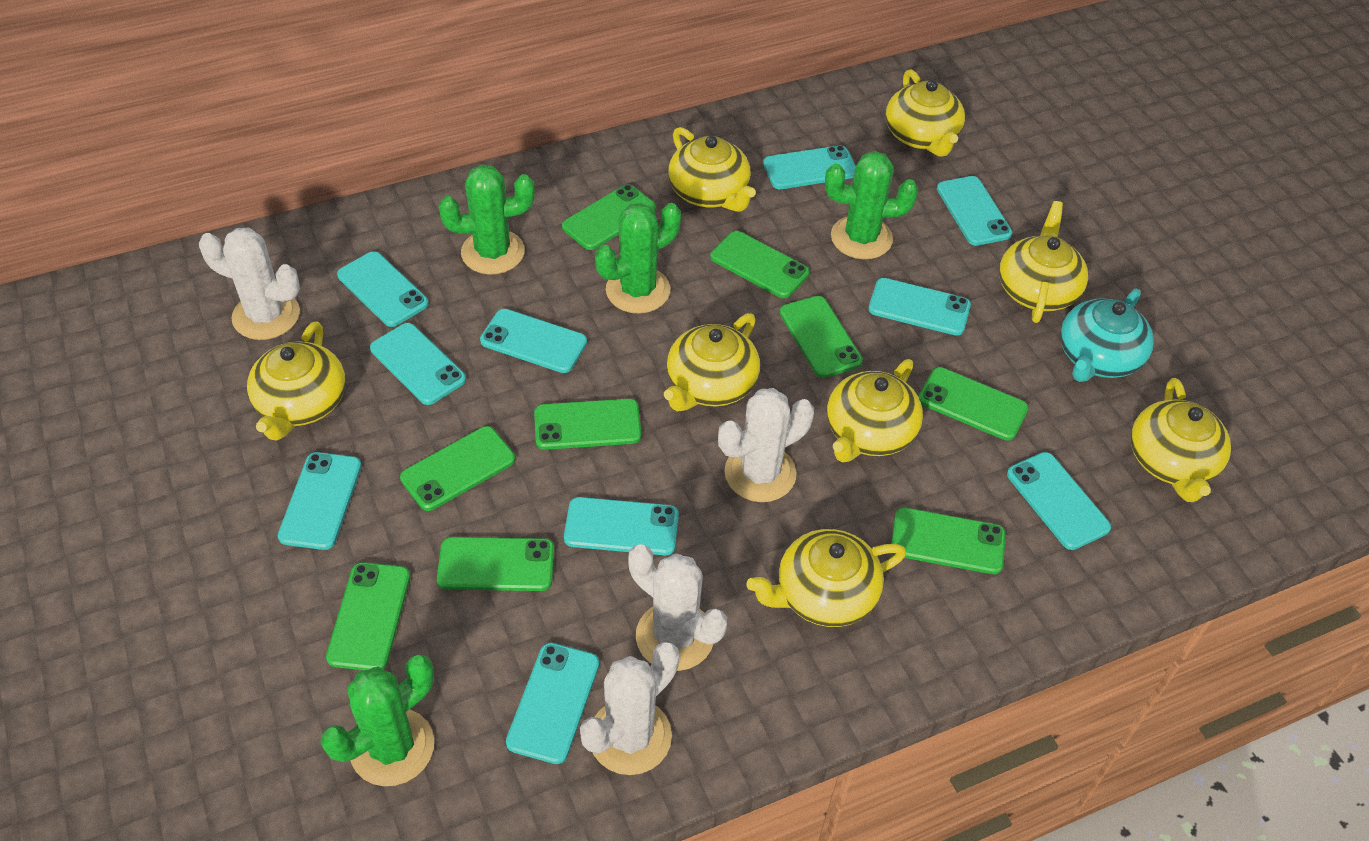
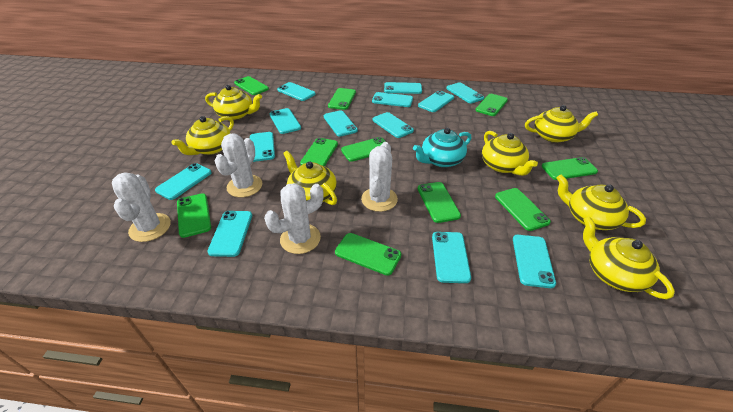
green cactus: [321,655,434,786] [439,164,535,274] [595,203,681,314] [825,151,918,259] = 4 -> none = 0
green phone: [326,562,410,670] [400,426,515,511] [437,537,554,591] [534,399,641,450] [562,184,656,250] [710,231,810,298] [780,296,863,378] [891,507,1006,574] [919,367,1029,441] = 9 -> [177,193,211,238] [234,76,269,95] [300,138,338,166] [328,88,356,110] [335,233,401,276] [341,137,386,162] [418,182,461,223] [476,94,508,116] [495,188,551,231] [542,157,598,180] = 10
turquoise phone: [278,452,362,550] [337,251,429,327] [370,323,466,405] [480,309,587,373] [506,643,599,764] [564,497,679,555] [763,145,856,189] [868,278,971,336] [937,176,1012,246] [1007,452,1111,550] = 10 -> [155,163,212,200] [207,211,252,257] [250,132,275,162] [269,108,301,134] [277,82,316,101] [324,110,358,137] [372,92,413,107] [373,112,414,138] [384,82,422,94] [418,90,454,112] [432,232,471,283] [446,82,484,103] [513,235,556,288] = 13
yellow teapot: [247,322,346,441] [664,313,760,411] [668,127,756,212] [747,529,906,627] [827,359,923,462] [886,69,965,157] [999,201,1088,323] [1131,378,1231,502] = 8 -> [172,116,234,155] [205,85,262,120] [283,151,337,205] [482,131,538,176] [525,105,598,143] [557,175,646,230] [583,216,675,299] = 7

